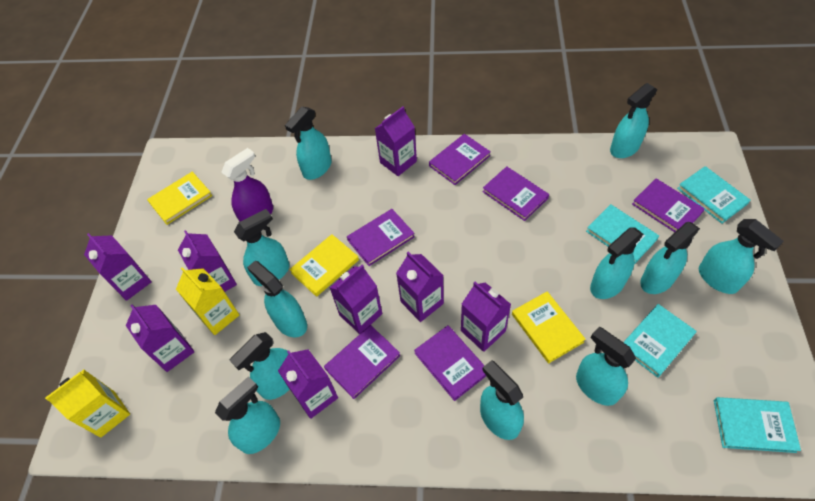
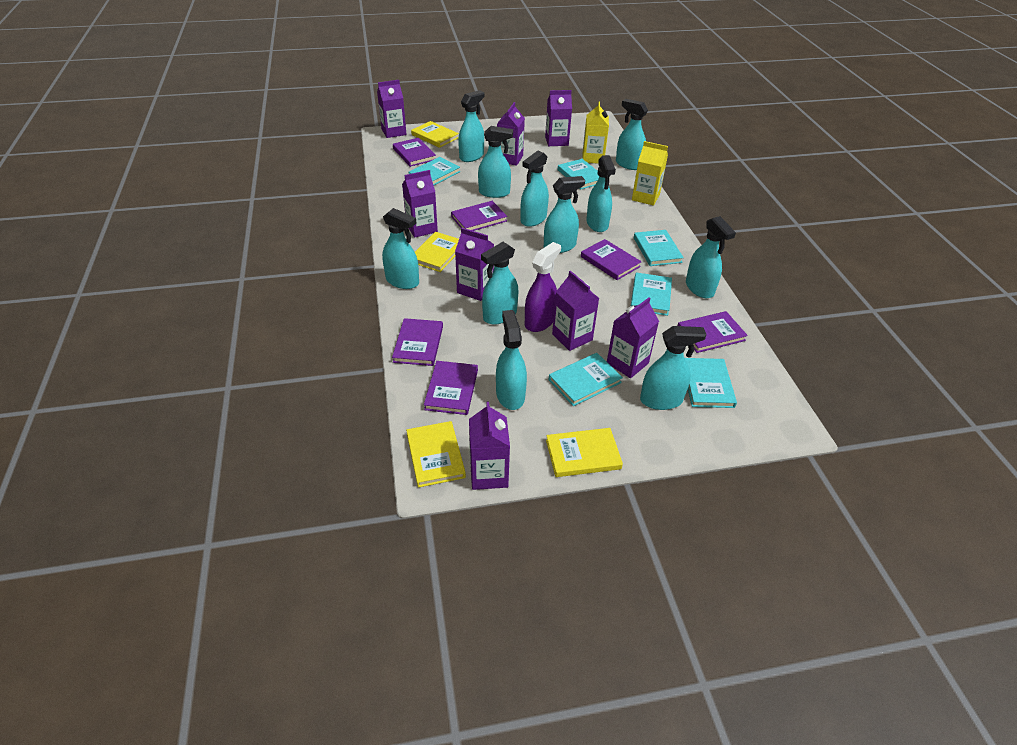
turquoise book: [586,204,659,264] [623,304,696,378] [677,166,751,224] [714,397,801,453] = 4 -> [409,157,460,185] [549,353,623,406] [557,159,599,190] [630,272,672,316] [634,230,684,266] [685,358,737,408] = 6
yellow book: [147,172,212,225] [289,234,359,297] [512,291,586,363] = 3 -> [406,421,466,488] [411,121,459,148] [415,232,459,272] [546,428,623,477] = 4

